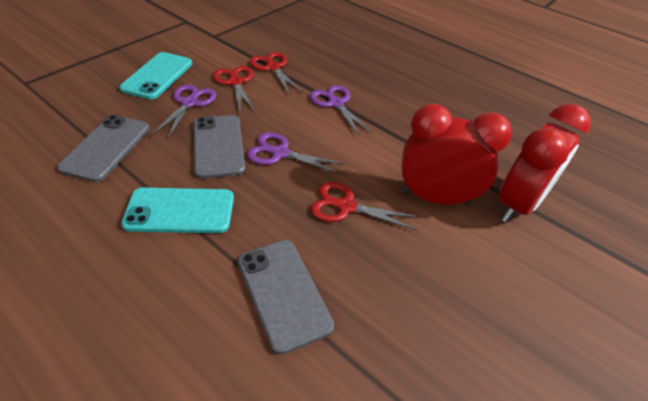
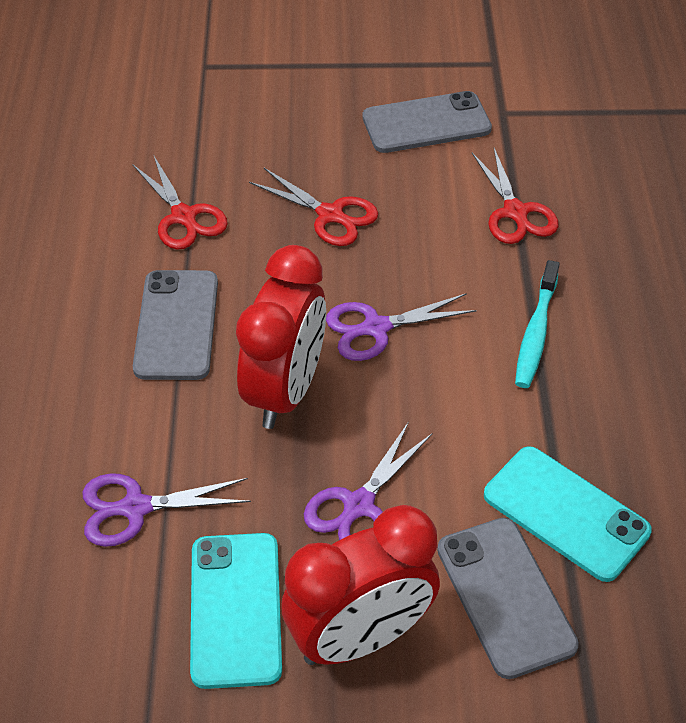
turquoise toothbrush: none = 0 -> [515,260,560,388] = 1

